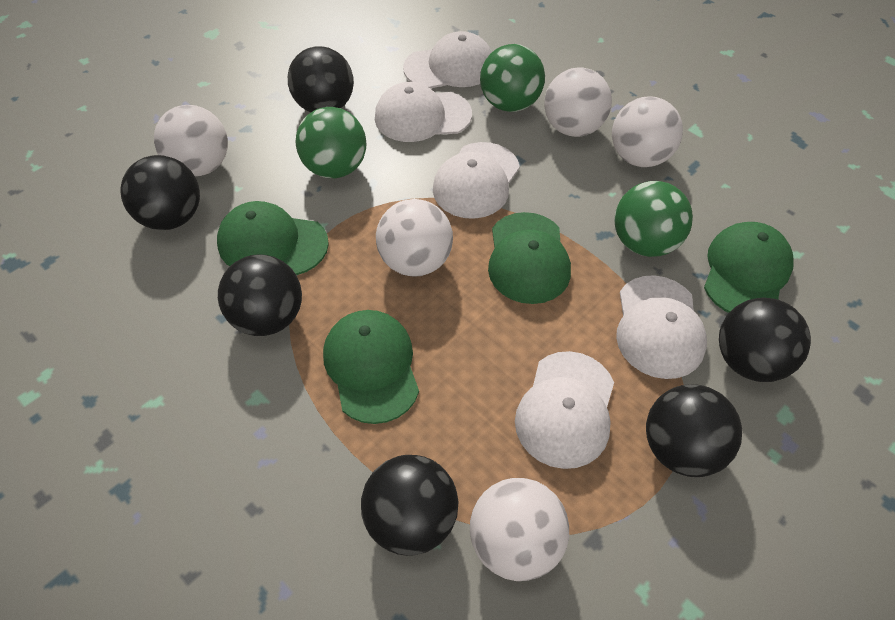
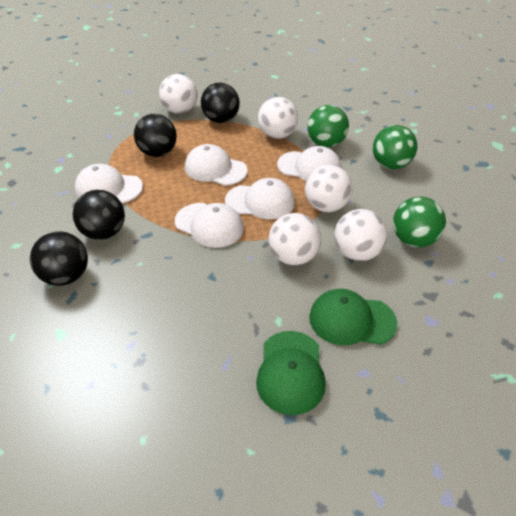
black ball: [120,155,200,230] [218,255,302,336] [288,46,354,112] [361,455,458,556] [646,384,742,477] [719,297,811,382] = 6 -> [30,231,88,286] [72,190,125,240] [134,114,177,157] [201,83,240,123] = 4
green cap: [217,201,329,275] [323,310,419,424] [488,212,571,304] [704,222,794,313] = 4 -> [256,331,326,415] [309,289,397,345] = 2

